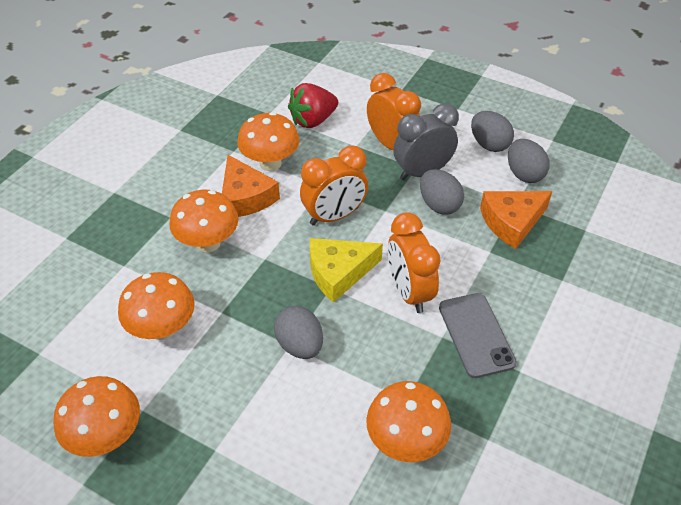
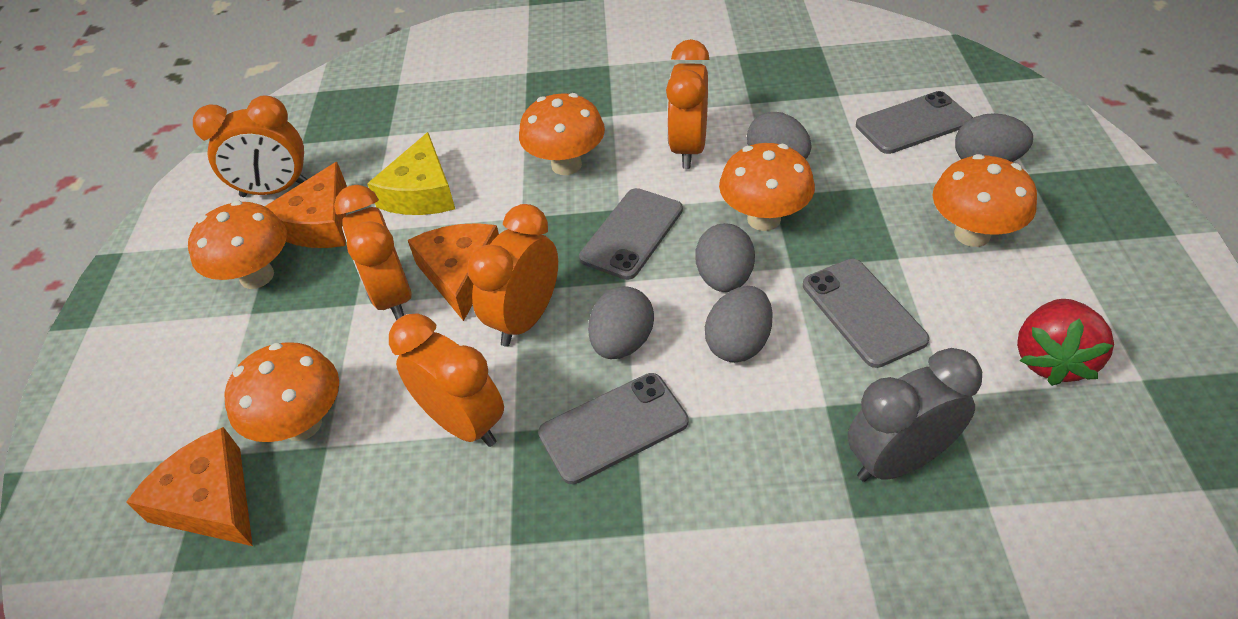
grey egg: [274,306,323,359] [420,169,464,215] [471,111,514,152] [508,139,550,183] = 4 -> [588,286,654,359] [696,223,755,292] [705,286,773,363] [747,112,811,159] [955,113,1033,162] = 5
grey phone: [439,293,517,378] = 1 -> [538,373,688,484] [579,188,683,280] [803,259,929,368] [856,91,973,154] = 4
orange cheese: [222,155,280,217] [480,191,552,249] = 2 -> [126,427,253,546] [265,162,347,248] [408,223,499,321] = 3
orange clock: [300,146,368,226] [367,73,421,150] [388,212,441,313] = 3 -> [193,95,308,197] [334,185,412,320] [389,313,504,447] [467,204,558,347] [666,39,710,169] = 5

